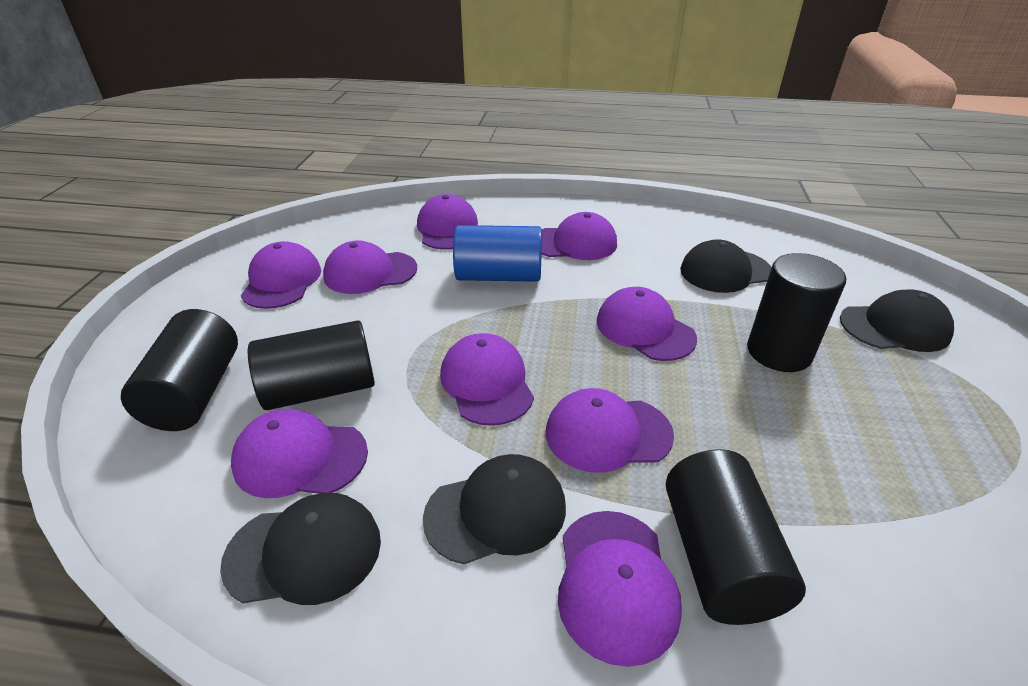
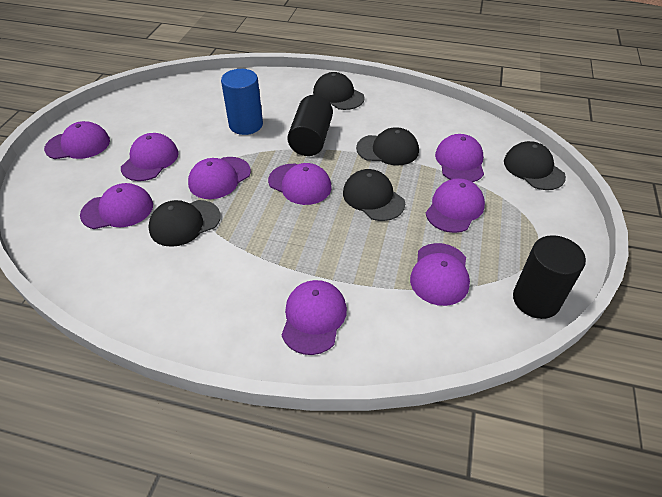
black cap: [220,493,381,605] [423,454,566,565] [680,239,772,293] [840,289,954,352] = 4 -> [149,200,221,247] [313,72,365,110] [343,169,405,221] [356,127,419,165] [504,141,566,190] = 5
black cylinder: [121,309,238,431] [248,321,375,410] [666,449,806,625] [747,253,846,372] = 4 -> [287,95,333,156] [513,235,586,319] = 2

